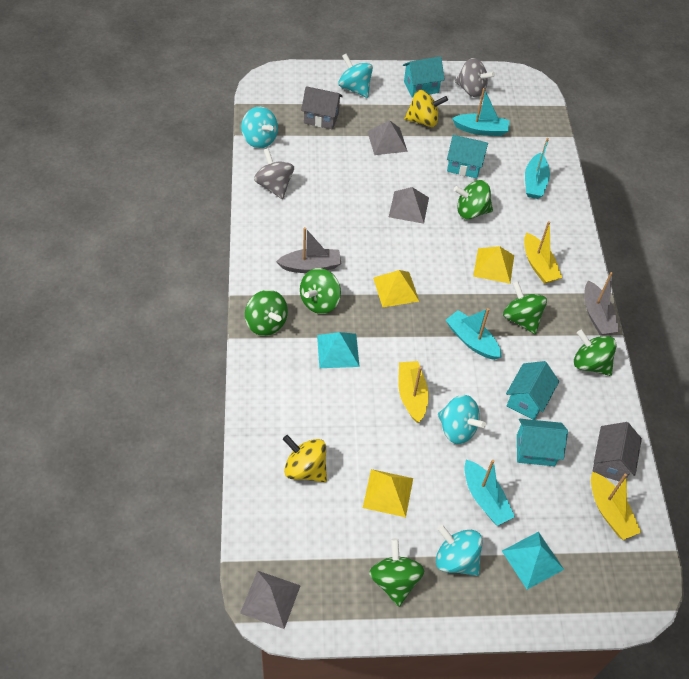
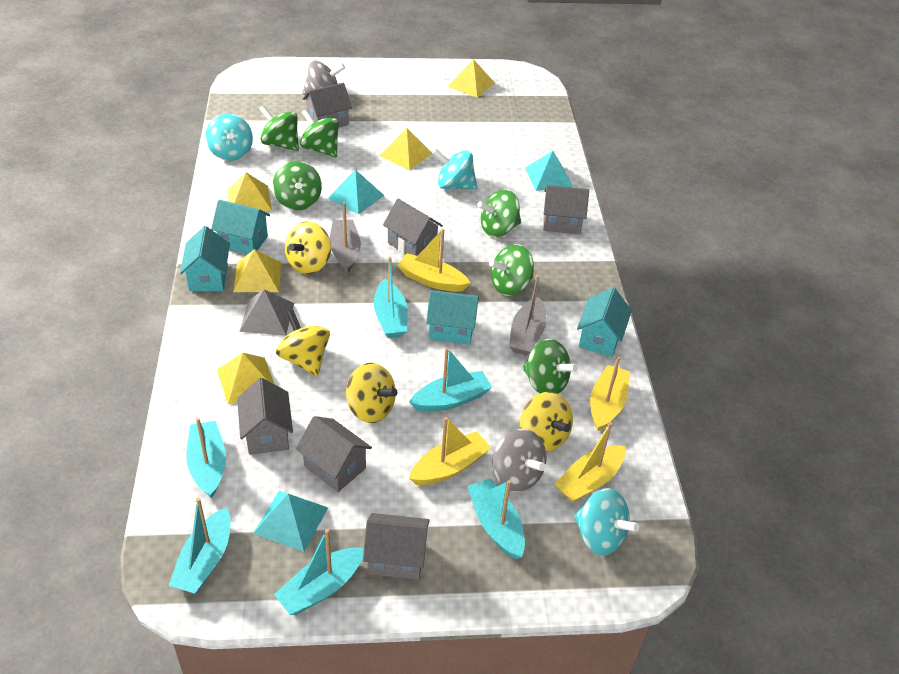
grey house: [301,86,343,129] [593,422,642,483] = 2 -> [237,378,293,455] [296,416,372,492] [303,83,352,127] [363,513,430,580] [383,199,443,256] [543,185,589,234] = 6
grey pyramid: [240,571,301,629] [367,121,408,155] [389,187,429,224] = 3 -> [239,289,294,335] = 1
turquoise boat: [446,308,502,360] [452,88,509,136] [464,460,515,526] [525,138,550,199] = 4 -> [168,498,231,594] [186,418,226,498] [274,529,364,615] [374,257,408,338] [409,347,492,412] [467,478,525,559] = 6
turquoise pyramid: [317,332,360,368] [502,532,564,590] = 2 -> [253,491,328,552] [328,169,384,215] [525,151,573,191] = 3
turquoise spinning top: [241,107,278,148] [338,54,373,98] [436,525,483,576] [438,395,486,444] = 4 -> [205,114,253,161] [432,149,478,190] [574,488,639,556] = 3
yellow boat: [398,361,429,423] [524,221,562,284] [591,471,641,540] = 3 -> [397,228,470,292] [409,417,491,485] [555,422,625,503] [590,357,630,431] = 4
yellow pyramid: [363,469,413,517] [373,270,419,307] [473,246,514,284] = 3 -> [217,353,274,404] [227,173,272,211] [233,249,282,292] [380,128,432,170] [448,59,495,98] = 5
yellow spinning top: [283,435,327,482] [404,90,448,127] = 2 -> [276,310,330,376] [285,222,331,274] [346,363,397,423] [520,392,573,452] = 4

